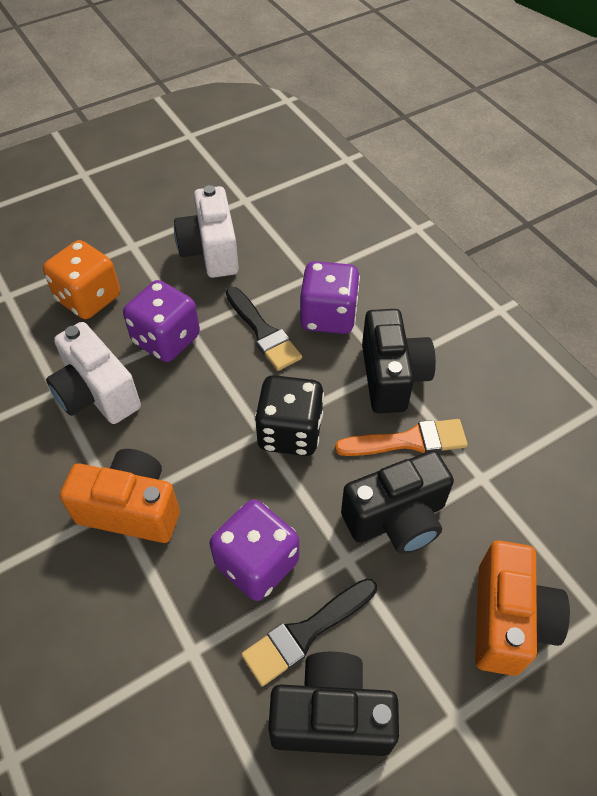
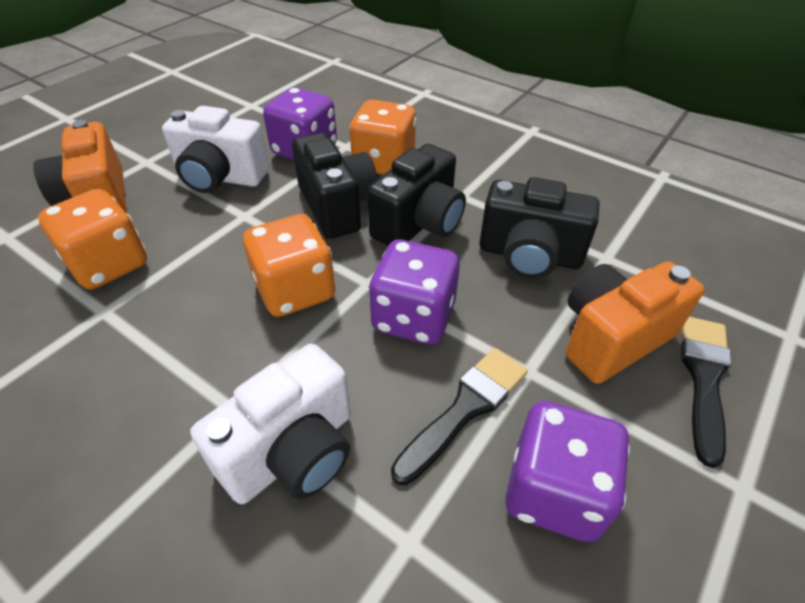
black dice: [254,375,324,456] = 1 -> none = 0
orange brush: [335,419,468,456] = 1 -> none = 0
orange dice: [43,240,120,319] = 1 -> [38,189,147,289] [243,214,335,317] [349,100,417,175] = 3

